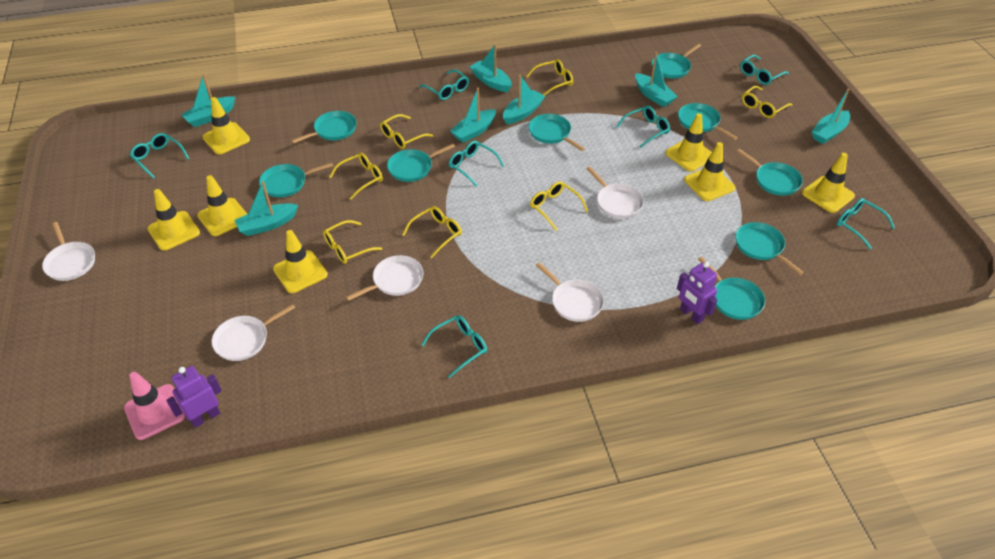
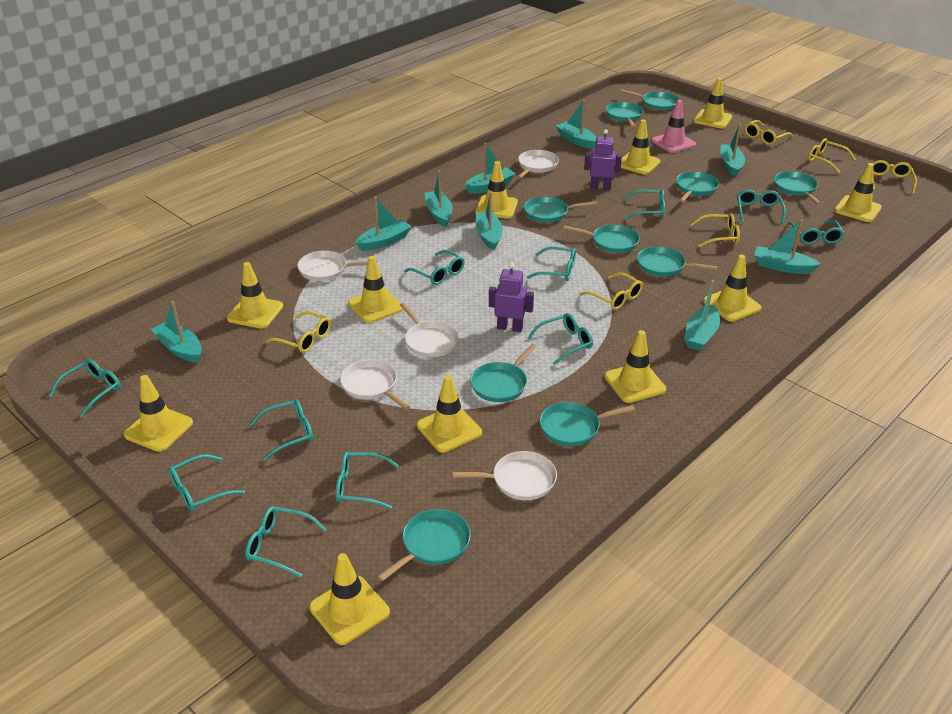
turquoise boat: [181,74,235,127] [234,181,298,236] [450,88,496,143] [469,44,512,92] [503,75,545,124] [635,52,678,107] [812,89,850,144] = 7 -> [151,301,202,363] [355,196,412,251] [425,171,453,227] [465,143,516,194] [476,192,503,251] [556,100,597,149] [684,280,720,351] [720,124,745,177] [754,220,821,274] = 9
turquoise glasses: [130,133,189,179] [419,69,469,100] [421,315,487,378] [449,141,504,187] [616,106,670,148] [740,55,789,85] [837,198,895,249] = 7 -> [49,359,121,417] [168,454,245,512] [245,506,327,577] [249,399,313,460] [335,452,399,509] [404,250,465,285] [527,247,576,281] [527,313,593,365] [624,189,665,219] [737,190,786,224] [787,220,845,245] = 11
turquoise pan: [259,162,333,197] [291,111,357,144] [387,144,455,182] [528,114,585,151] [652,43,701,79] [678,103,738,140] [698,257,765,320] [735,222,804,275] [736,149,803,196] = 9 -> [377,509,471,582] [470,343,537,402] [524,196,597,223] [540,402,635,446] [564,225,640,253] [606,102,643,128] [620,89,679,111] [637,246,717,277] [676,171,719,202] [774,171,821,205] = 10
yellow glasses: [323,220,382,264] [329,153,383,199] [380,114,433,149] [402,206,462,258] [526,59,573,96] [530,181,588,231] [742,86,793,118] = 7 -> [266,311,331,353] [580,273,643,310] [691,213,740,247] [744,120,793,145] [808,138,856,173] [872,160,917,194] = 6
yellow traffic cone: [147,189,200,251] [197,175,247,236] [202,97,250,154] [273,230,328,293] [665,113,712,171] [684,142,736,201] [802,153,855,213] = 7 -> [124,375,193,452] [227,262,283,329] [309,553,390,645] [348,256,403,323] [417,375,482,453] [475,161,518,219] [604,330,666,403] [621,119,660,174] [693,78,732,129] [703,255,762,322] [834,163,882,222] = 11

